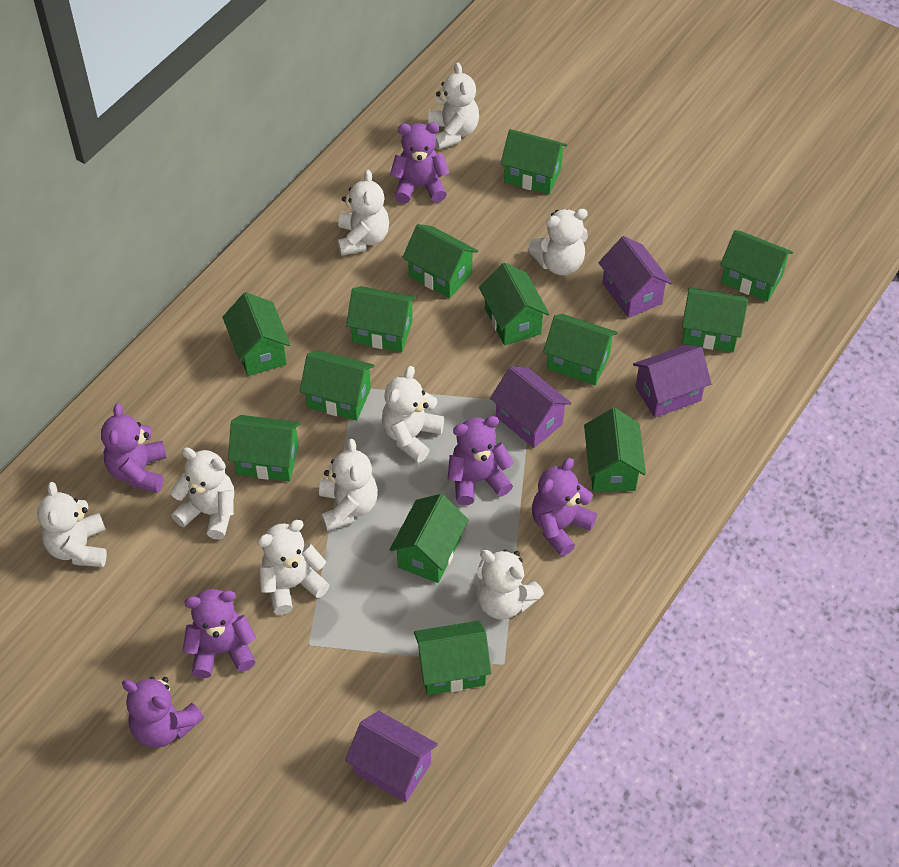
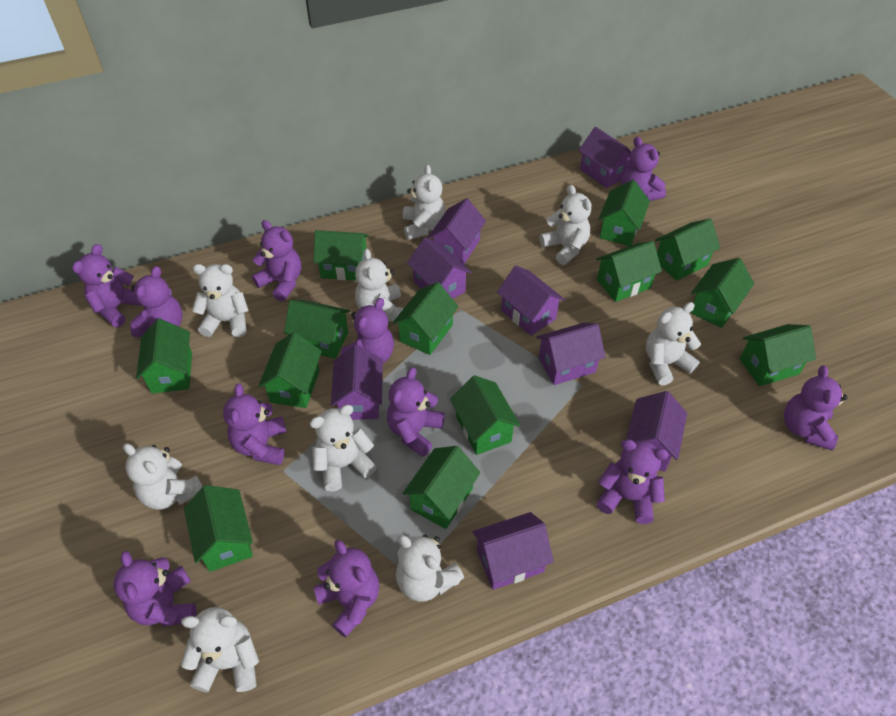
purple house: [345,711,438,802] [490,366,571,448] [598,236,672,318] [633,345,712,418] = 4 -> [331,345,383,420] [407,238,472,299] [428,198,486,264] [472,512,554,590] [497,266,565,336] [536,323,606,385] [578,127,631,188] [626,391,687,472] = 8
purple teddy bear: [101,403,166,493] [122,677,204,748] [183,589,256,678] [390,122,450,204] [448,416,514,505] [532,458,597,556] = 6 -> [72,244,141,327] [114,551,197,626] [130,266,183,337] [223,384,286,465] [252,220,301,301] [313,540,380,638] [340,298,394,363] [387,367,445,457] [597,439,669,524] [621,137,666,201] [784,365,848,450] = 11

